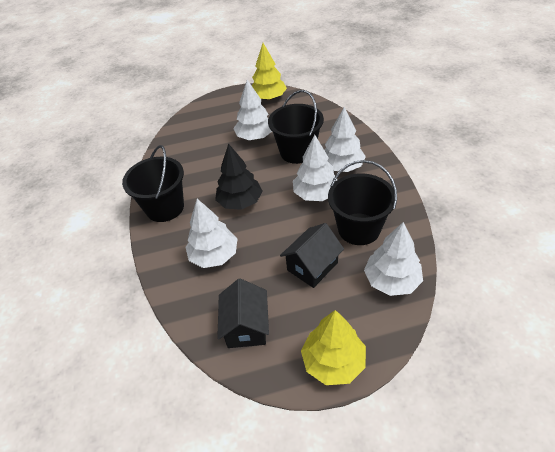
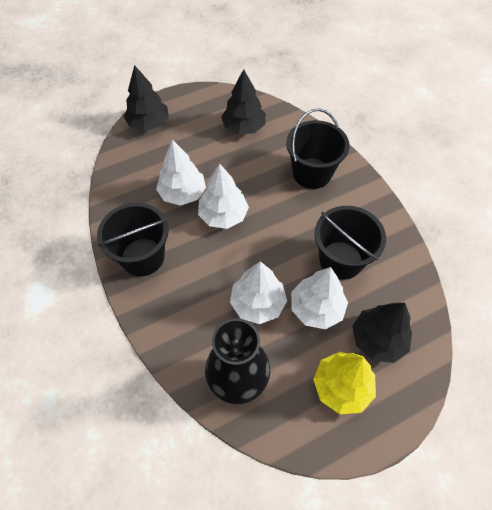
black house: [217,279,269,348] [280,223,344,288] = 2 -> none = 0
black tree: [215,143,262,210] = 1 -> [124,65,169,131] [221,69,266,135] [352,303,412,363] = 3
black vase: none = 0 -> [205,318,270,404] = 1
white tree: [185,199,237,268] [233,80,272,140] [293,135,338,201] [324,107,366,172] [364,222,423,296] = 5 -> [156,140,206,206] [198,164,249,229] [230,261,287,324] [291,267,348,329] = 4
yellow tree: [251,43,287,101] [301,310,366,385] = 2 -> [313,352,376,414] = 1

